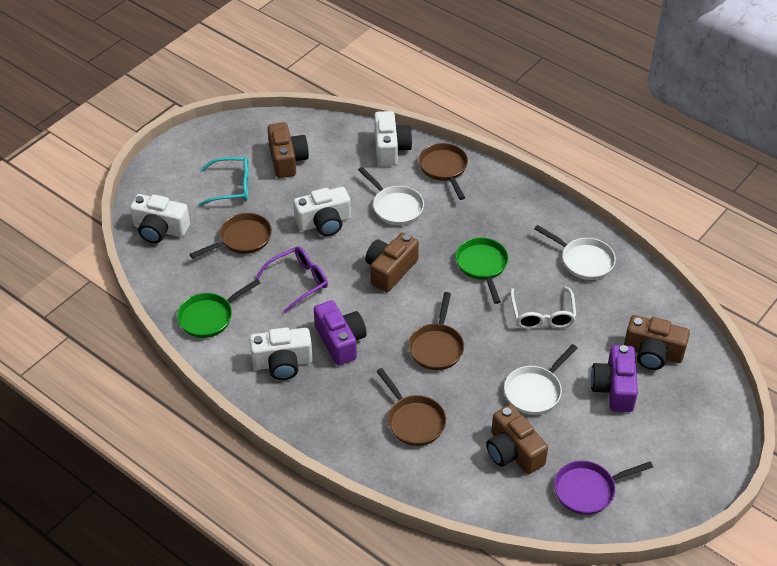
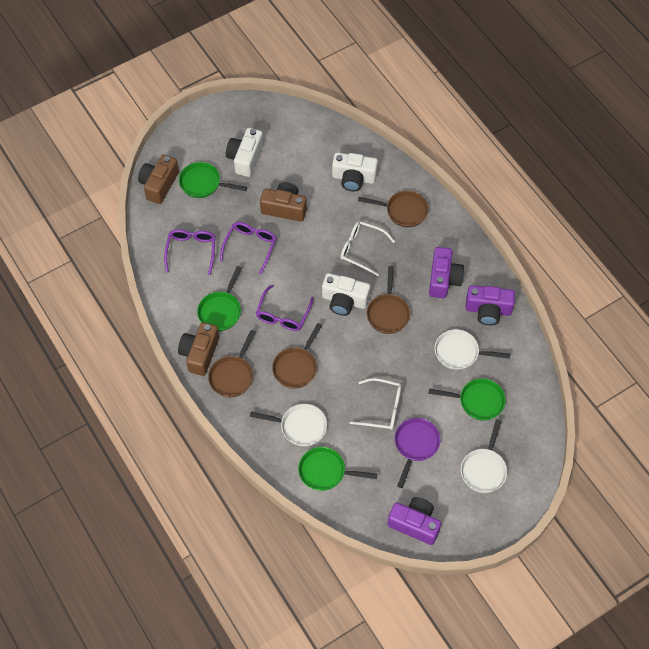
brown camera: [267,122,309,178] [365,232,419,292] [486,405,548,474] [624,315,690,370] = 4 -> [138,155,179,204] [178,322,219,376] [260,182,307,222] = 3
green pan: [177,279,260,338] [456,237,509,304] = 2 -> [179,162,247,198] [197,266,242,331] [298,447,377,491] [429,378,506,421] = 4
purple camera: [314,300,367,366] [591,345,638,412] = 2 -> [387,497,441,545] [429,247,464,298] [465,285,515,325] = 3
purple glasses: [255,246,328,313] = 1 -> [164,229,215,275] [220,222,276,275] [256,285,314,331] = 3
turquoise glasses: [199,157,249,206] = 1 -> none = 0
white camera: [130,194,190,243] [249,327,313,380] [293,187,351,236] [374,111,413,166] = 4 -> [226,128,263,177] [322,273,370,316] [332,152,378,191] = 3
white glasses: [510,286,577,329] = 1 -> [340,221,395,276] [349,378,402,430] = 2

